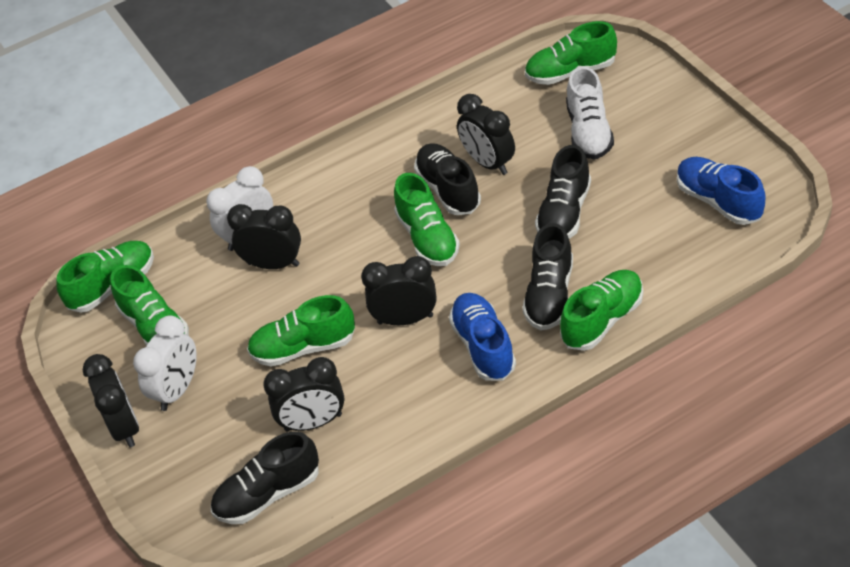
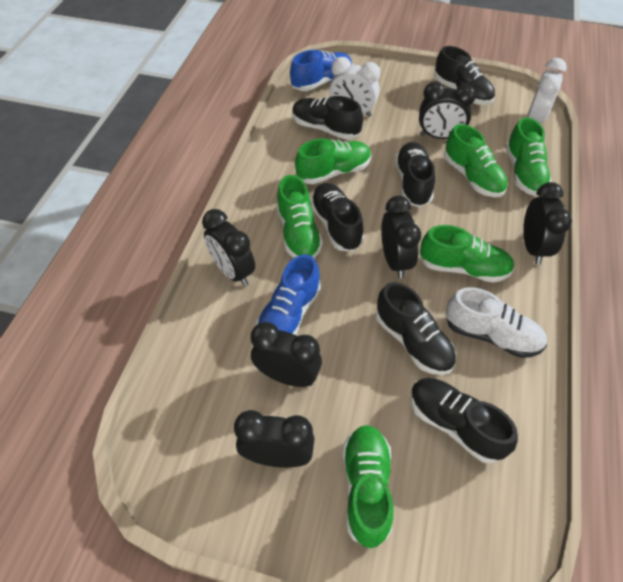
black clock: [83,354,139,447] [227,204,301,269] [263,357,345,432] [361,256,436,325] [457,94,515,175] = 5 -> [202,209,255,286] [234,410,315,468] [251,322,322,387] [381,196,421,279] [419,81,476,139] [523,182,572,265] = 6
black shoe: [211,431,319,524] [414,143,481,215] [522,223,573,331] [535,145,591,239] = 4 -> [292,96,363,139] [310,183,364,252] [376,282,456,375] [395,142,435,207] [410,378,518,463] [434,46,495,105] = 6

